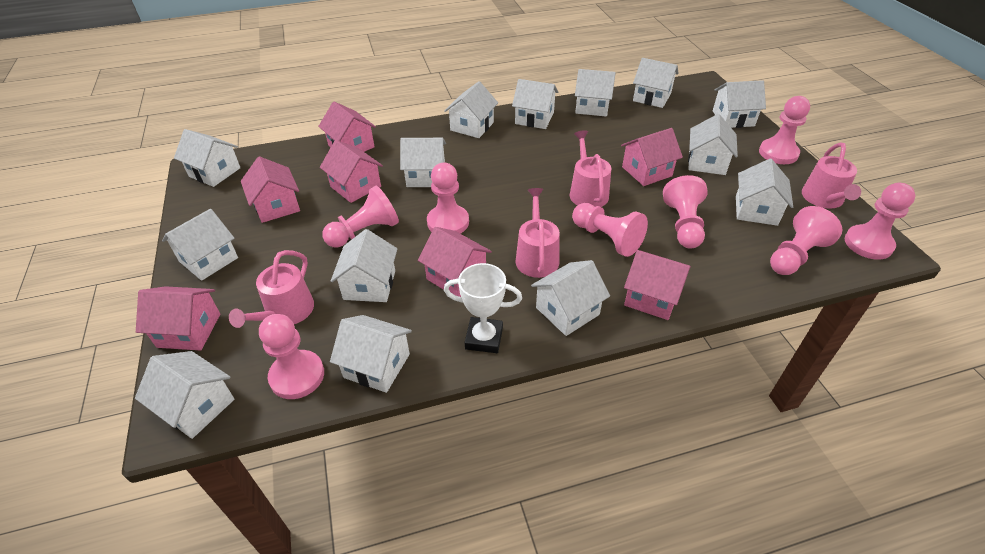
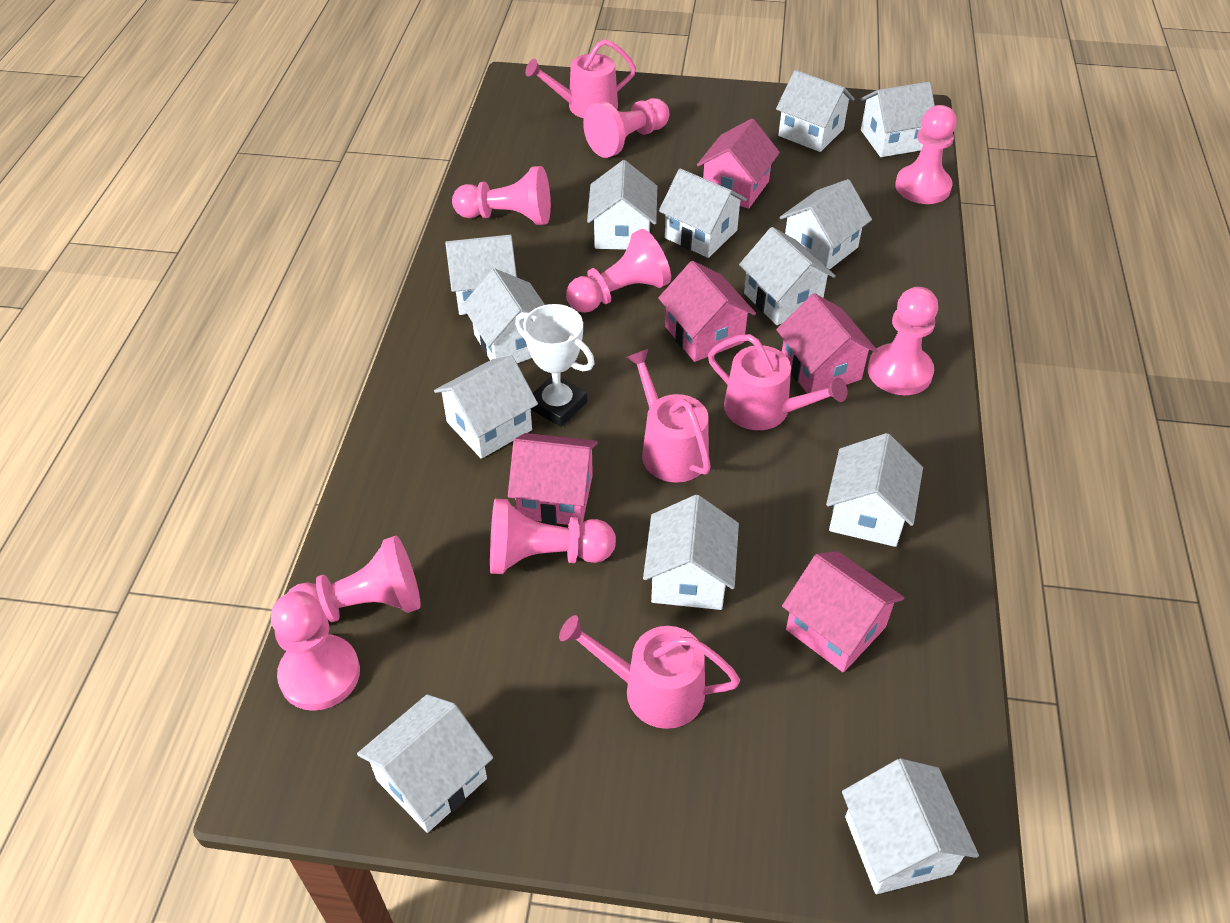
pink house: [136,286,220,350] [241,156,300,223] [318,102,376,152] [320,140,383,203] [418,227,492,297] [621,128,683,186] [624,250,691,320] = 7 -> [508,433,598,525] [658,261,756,362] [697,119,780,209] [776,293,878,393] [782,551,904,672] = 5
white house: [135,351,234,439] [162,209,238,281] [174,129,240,187] [330,315,412,393] [331,229,397,302] [400,138,446,187] [444,81,498,138] [512,79,558,129] [531,260,610,336] [575,69,616,116] [633,58,679,108] [688,114,738,175] [713,80,766,128] [736,159,793,226] = 14 -> [357,694,493,833] [434,356,538,459] [445,235,517,315] [462,268,545,363] [587,160,657,250] [643,495,739,610] [659,168,747,258] [739,227,836,325] [776,70,855,152] [780,179,872,270] [826,433,923,547] [842,759,979,894] [860,82,935,157] = 13

